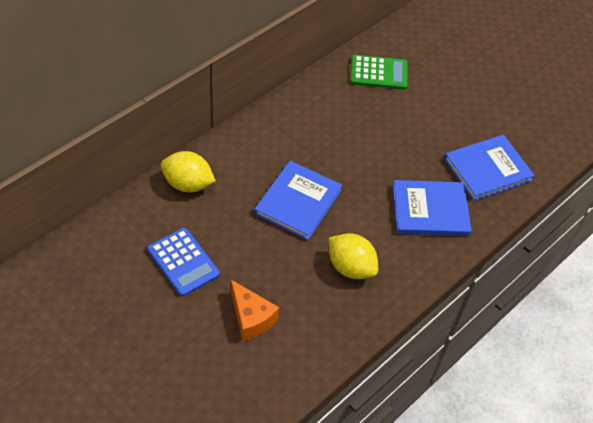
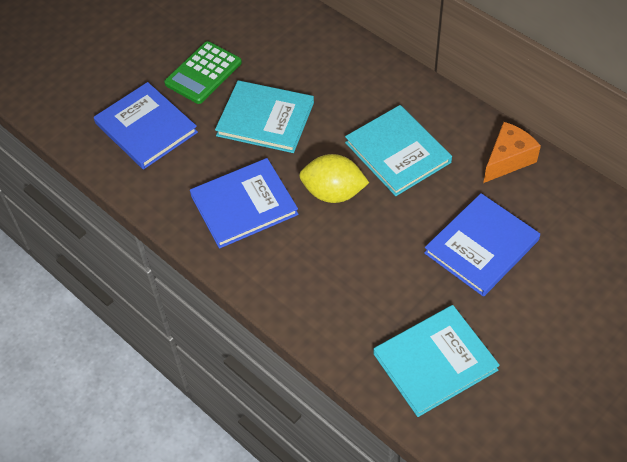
blue calculator: [147,228,220,297] = 1 -> none = 0
turquoise book: none = 0 -> [215,80,314,153] [345,105,452,196] [373,305,500,417] = 3
yellow lemon: [161,151,216,193] [329,233,378,279] = 2 -> [299,154,369,203] = 1

